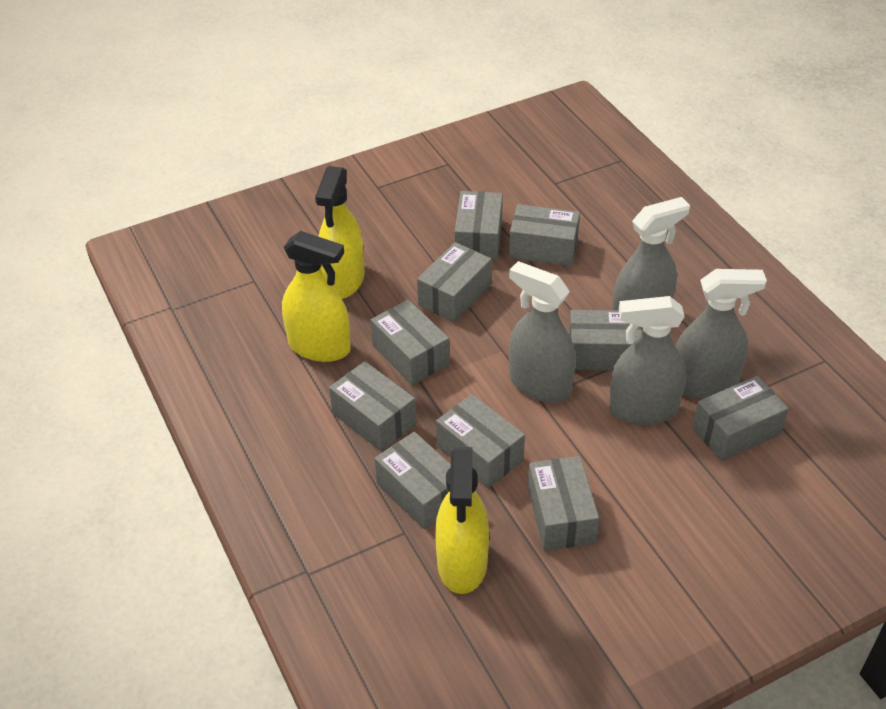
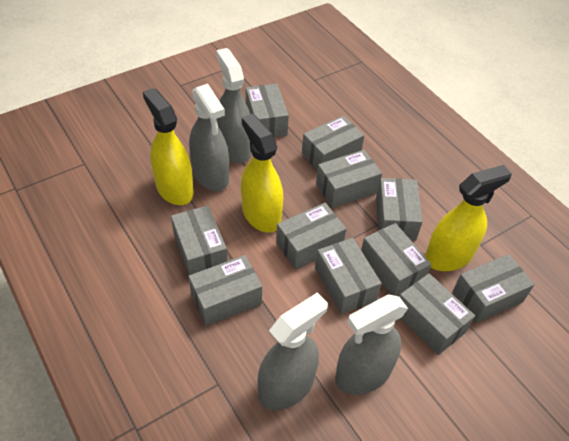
grey box: [329,361,416,451] [371,300,450,385] [374,432,451,530] [417,242,492,323] [436,394,525,488] [455,191,503,260] [509,204,580,266] [528,456,599,551] [568,310,642,371] [692,376,789,461] = 10 -> [171,205,227,275] [189,255,262,326] [246,84,289,137] [276,203,346,270] [302,115,364,170] [315,238,382,314] [316,150,382,208] [361,223,431,296] [376,178,423,241] [399,273,475,355] [452,254,534,323] = 11

